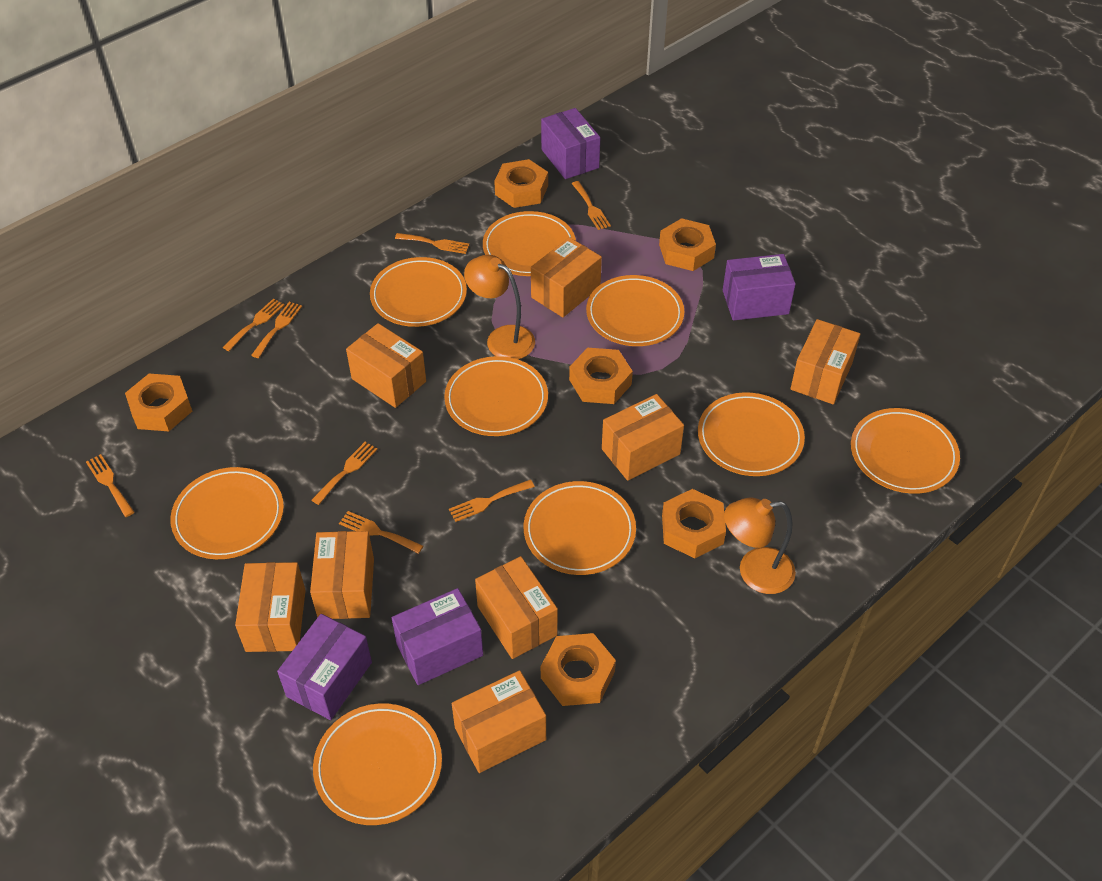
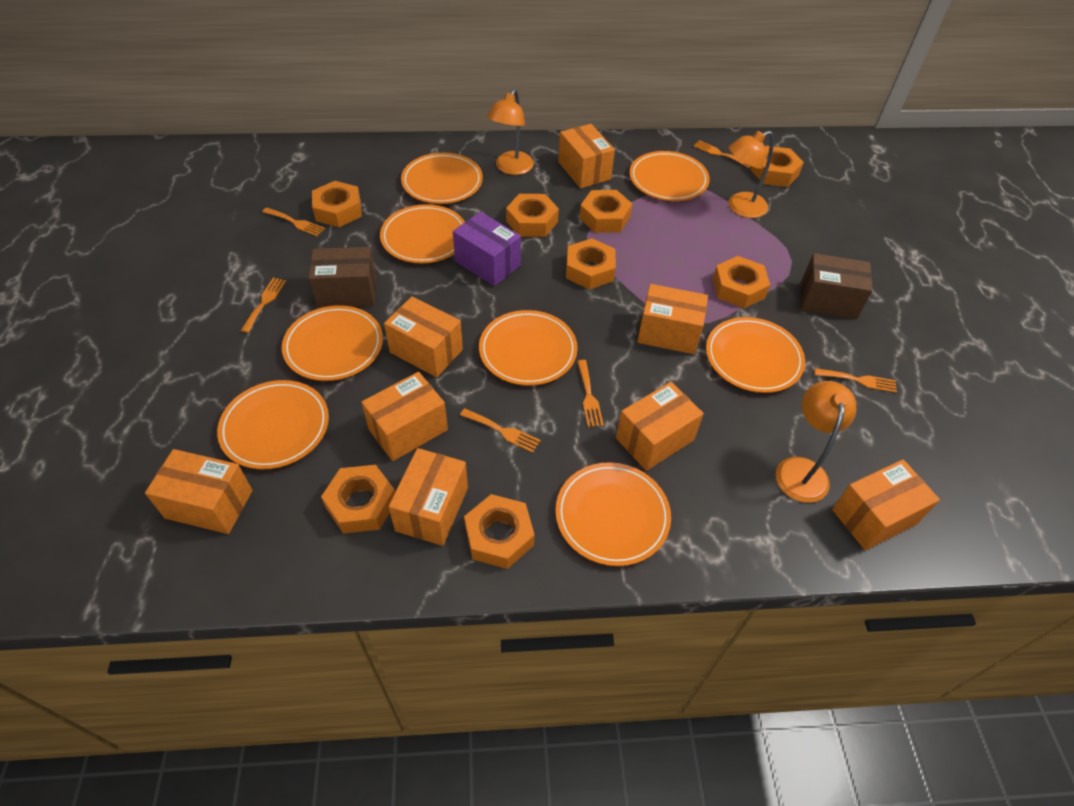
brown box: none = 0 -> [308,247,376,308] [800,253,873,319] = 2
orange fork: [86,454,134,517] [223,299,285,351] [251,302,302,358] [312,442,378,505] [339,511,423,554] [395,233,470,254] [449,480,535,522] [572,181,611,230] = 8 -> [241,278,286,333] [262,207,325,236] [460,408,541,453] [577,360,604,427] [694,140,751,168] [815,368,897,393] = 6
orange lamp: [464,255,535,359] [724,498,796,594] = 2 -> [487,89,534,175] [729,131,774,218] [776,381,856,503] = 3
orange nut: [125,374,192,431] [494,159,548,208] [541,633,616,706] [569,348,633,404] [659,218,716,271] [662,489,726,558] = 6 -> [312,181,362,227] [321,465,395,534] [464,494,535,569] [506,194,559,237] [566,238,616,290] [580,190,632,233] [713,256,770,308] [751,146,804,187] = 8
orange plate: [170,467,284,559] [313,703,442,825] [370,257,467,327] [444,356,548,436] [483,211,576,276] [524,481,636,575] [586,275,684,346] [698,392,805,476] [851,408,960,494] = 9 -> [217,380,329,469] [282,305,383,381] [380,204,465,263] [401,153,483,204] [479,310,578,386] [555,462,671,566] [629,151,710,201] [706,317,805,393] = 8
purple box: [277,614,372,720] [392,588,483,685] [541,108,600,179] [723,254,796,320] = 4 -> [453,212,521,286] = 1

